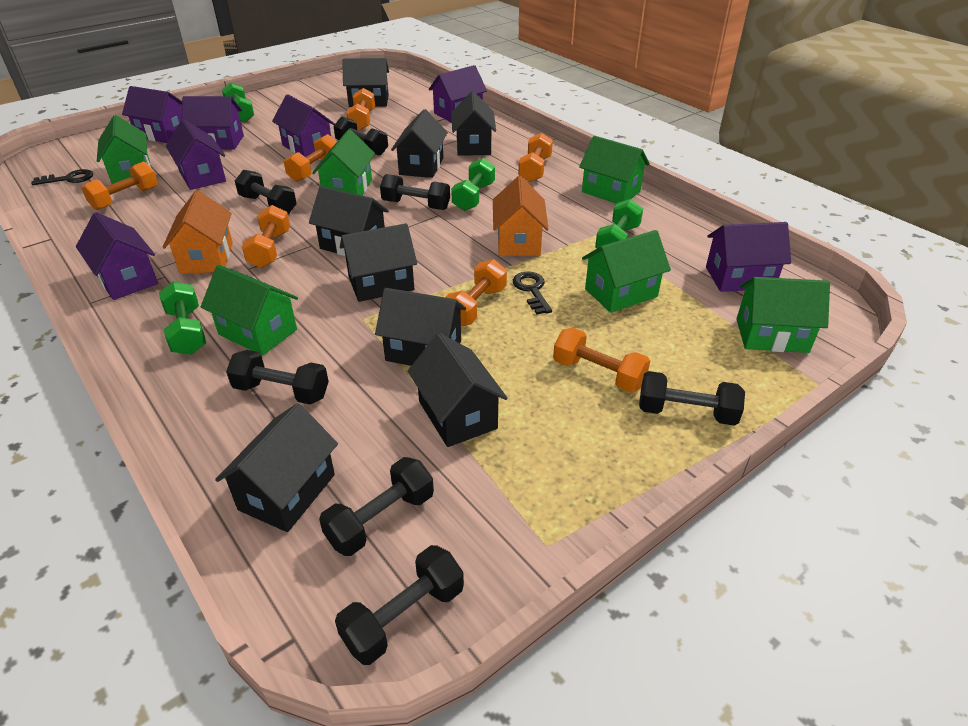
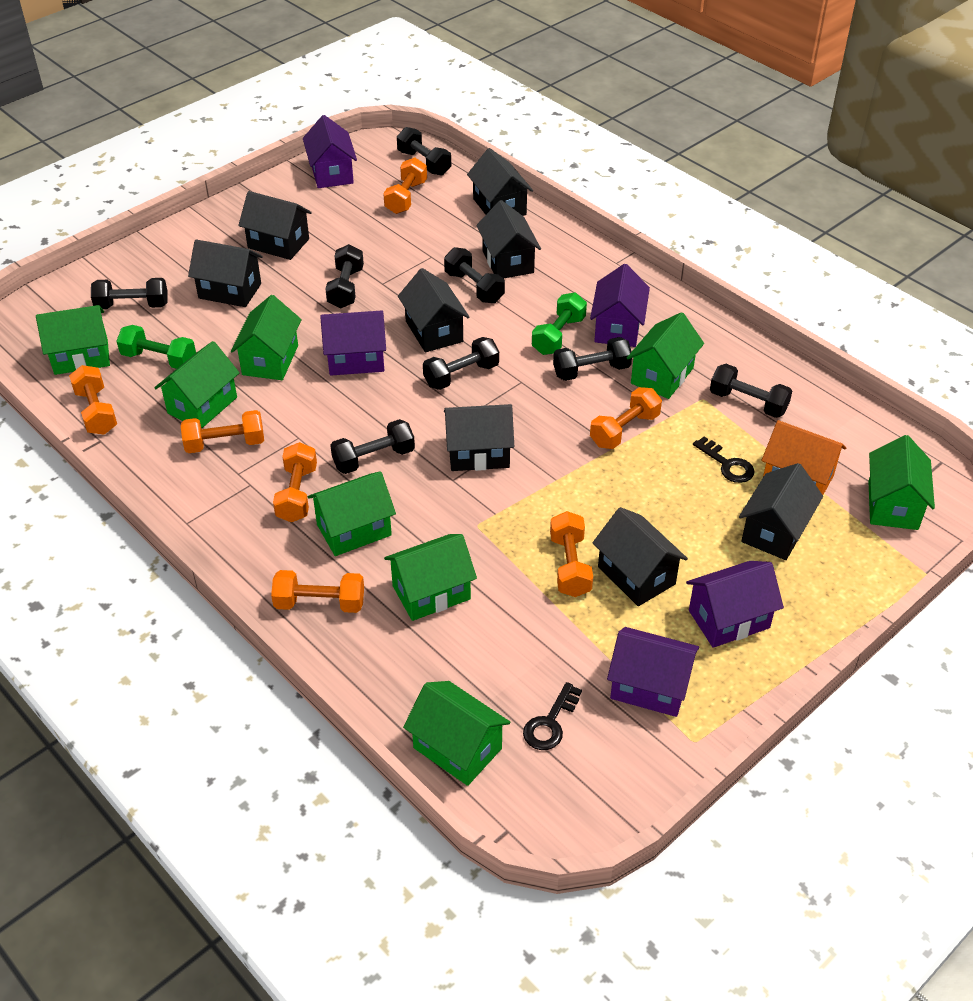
black dumbbell: [226,350,329,405] [235,170,297,214] [319,457,434,556] [334,117,388,156] [335,545,464,665] [380,174,450,210] [639,371,745,426] = 7 -> [91,278,167,309] [326,244,364,308] [330,419,415,474] [397,127,451,176] [423,337,499,390] [444,247,505,303] [553,337,632,381] [710,364,792,418] = 8
green dumbbell: [159,281,206,355] [222,82,254,123] [451,158,495,211] [595,199,643,248] = 4 -> [117,325,196,369] [532,292,587,355] = 2
green house: [97,115,151,184] [201,265,298,356] [312,129,375,195] [579,136,650,203] [582,230,671,313] [736,277,830,353] = 6 -> [36,305,110,375] [154,341,239,428] [231,295,302,380] [307,471,396,556] [384,534,477,621] [403,681,511,786] [627,312,704,399] [868,435,935,530] = 8
orange house: [163,190,233,274] [493,176,549,256] = 2 -> [762,420,846,495] = 1
purple house: [76,212,158,300] [122,86,182,143] [166,119,226,190] [182,96,244,149] [272,94,335,157] [429,65,487,123] [706,222,791,292] = 7 -> [303,115,357,188] [320,311,386,376] [590,264,650,347] [607,627,699,717] [686,561,784,648] = 5

